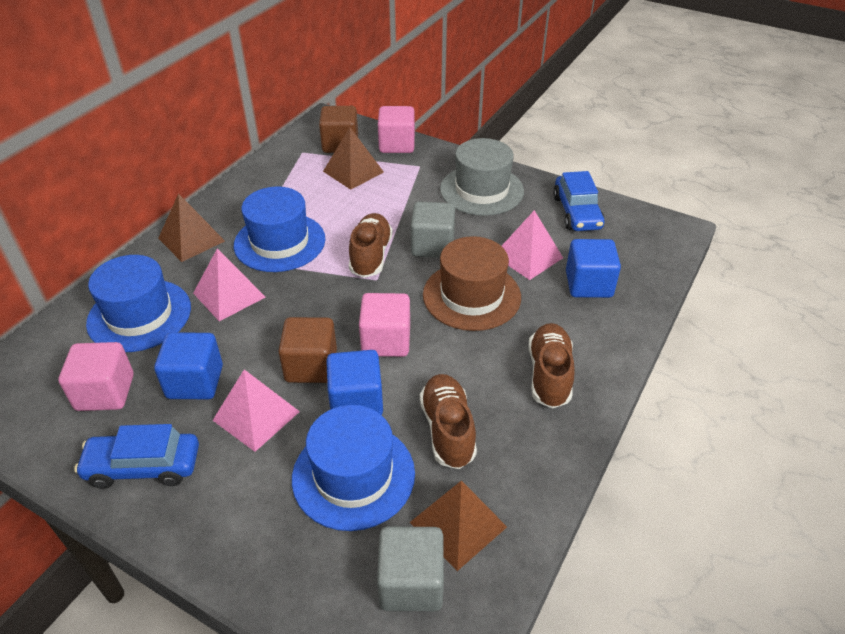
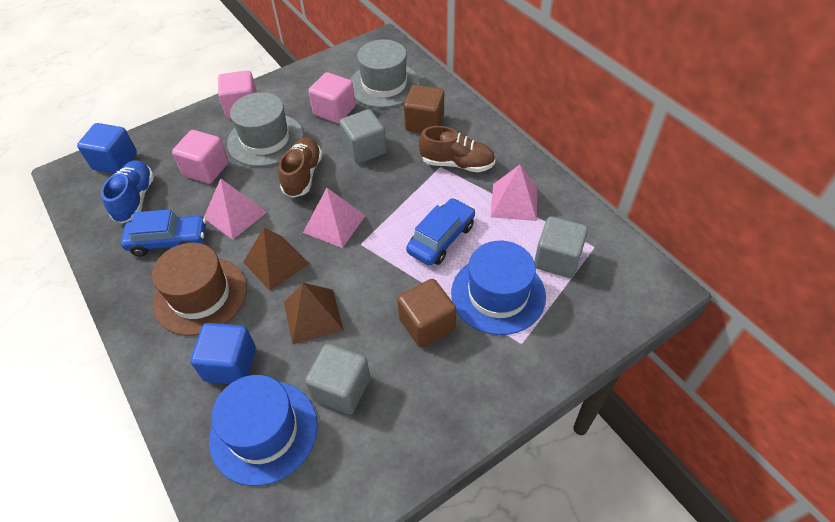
blue cube: [154,332,223,399] [326,350,383,415] [566,239,621,298] = 3 -> [77,123,137,174] [190,323,256,384] = 2
blue hat: [86,255,191,352] [234,187,325,272] [292,405,415,531] = 3 -> [209,375,318,486] [451,241,546,335] = 2
blue shoe: none = 0 -> [101,160,154,223] = 1
brown pyramid: [158,193,225,262] [323,128,384,190] [410,481,507,571] = 3 -> [243,227,310,291] [284,283,344,344] = 2
brown shoe: [349,213,393,278] [420,374,477,469] [528,323,575,409] = 3 -> [279,137,322,198] [419,126,495,172] = 2
grey cube: [377,526,444,612] [410,202,455,258] = 2 -> [305,343,370,414] [339,109,387,164] [534,216,588,278] = 3
grey hat: [440,138,524,216] = 1 -> [227,92,304,167] [351,39,420,108] = 2

